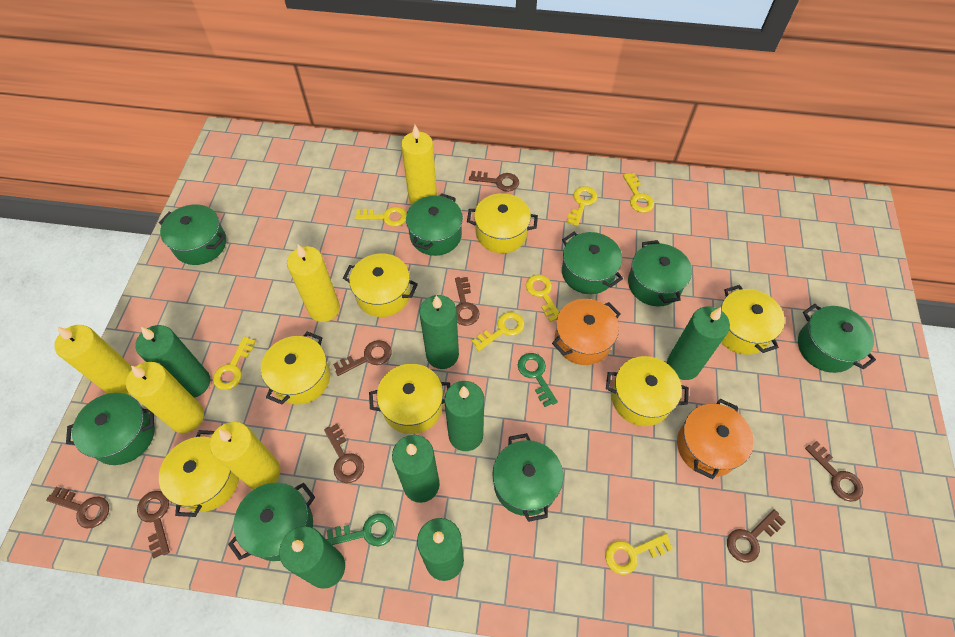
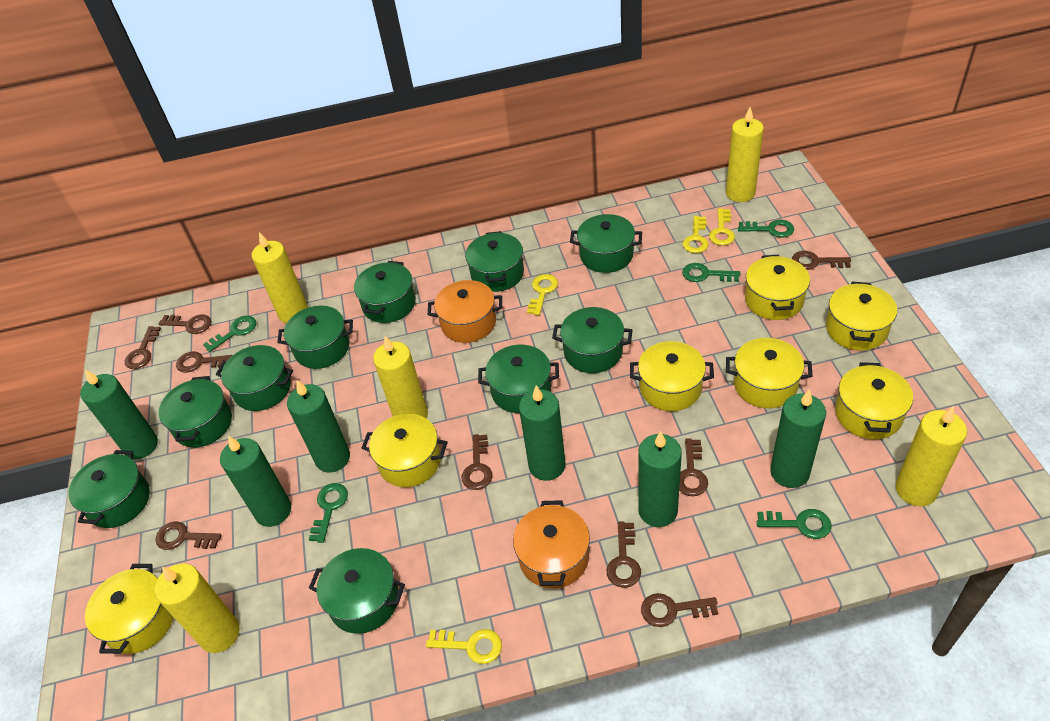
brown key: [46,487,109,529] [137,491,170,558] [324,424,364,483] [333,340,392,376] [455,277,480,326] [469,171,519,192] [727,509,785,563] [805,441,863,502] = 8 -> [125,326,161,369] [155,522,222,550] [158,315,212,334] [176,351,233,373] [462,434,492,490] [607,521,641,588] [641,593,718,627] [679,438,708,496] [792,251,851,270] = 9
green candle: [136,325,210,397] [279,526,345,589] [392,435,440,503] [417,518,464,581] [419,295,459,369] [444,381,484,451] [667,306,730,380] = 7 -> [80,369,158,459] [220,436,291,527] [287,380,350,473] [519,385,565,481] [638,431,682,527] [770,389,826,488] = 6
green key: [327,513,395,546] [518,353,558,407] = 2 -> [203,316,256,352] [309,483,348,543] [682,263,740,282] [738,220,794,237] [757,509,831,539] = 5
green pot: [66,393,155,465] [159,204,226,265] [228,483,315,561] [406,193,463,256] [492,433,564,522] [562,232,623,294] [628,240,692,307] [798,304,876,373] = 8 -> [69,450,150,528] [159,376,232,447] [216,345,293,411] [277,306,353,369] [309,548,405,634] [354,261,416,323] [465,231,524,292] [478,345,559,413] [552,307,633,373] [570,214,642,273] = 10
yellow key: [213,336,256,390] [355,207,407,227] [472,312,524,351] [526,275,559,322] [567,186,597,227] [605,534,673,575] [623,173,654,213] = 7 -> [426,629,502,664] [527,274,558,315] [683,216,709,253] [709,208,735,246] = 4

